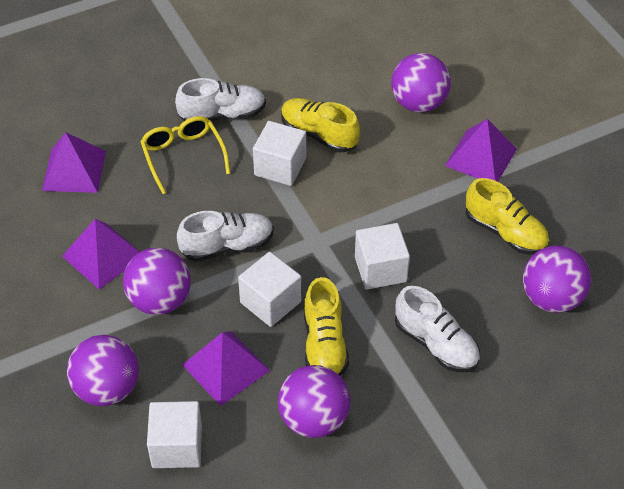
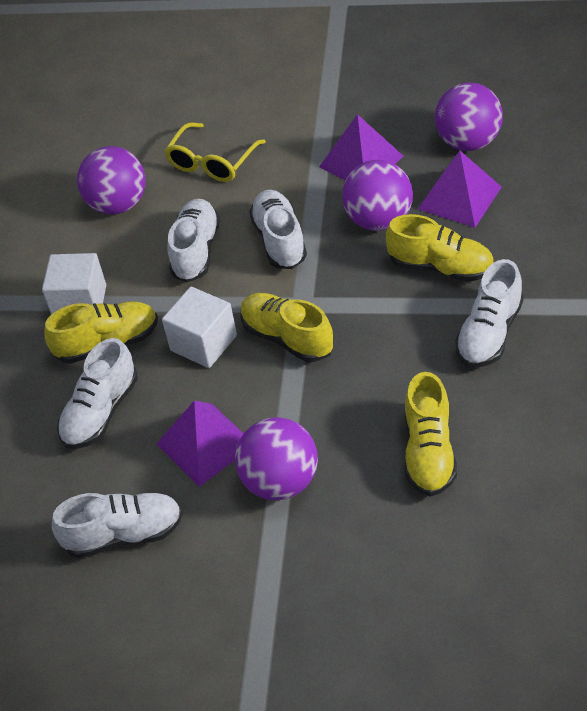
purple ball: [67,335,139,406] [123,248,191,315] [278,365,350,438] [391,53,451,112] [523,246,591,313] = 5 -> [77,146,146,215] [235,417,318,500] [342,160,413,231] [435,82,503,151] = 4
purple pyramid: [42,132,106,193] [62,219,140,290] [183,331,270,406] [445,119,517,182] = 4 -> [156,401,244,487] [319,114,403,180] [418,151,502,228] = 3
white cube: [147,401,202,468] [238,252,301,327] [253,121,306,186] [355,223,410,290] = 4 -> [42,253,106,314] [162,287,237,368] = 2
white shoe: [175,78,266,121] [177,211,274,262] [395,286,480,372] = 3 -> [52,493,182,558] [57,338,138,449] [167,199,220,282] [249,190,307,269] [455,259,524,368] = 5
yellow shoe: [281,98,360,152] [304,277,349,376] [466,178,549,255] = 3 -> [44,301,158,364] [240,293,334,362] [386,214,494,282] [405,372,457,497] = 4

